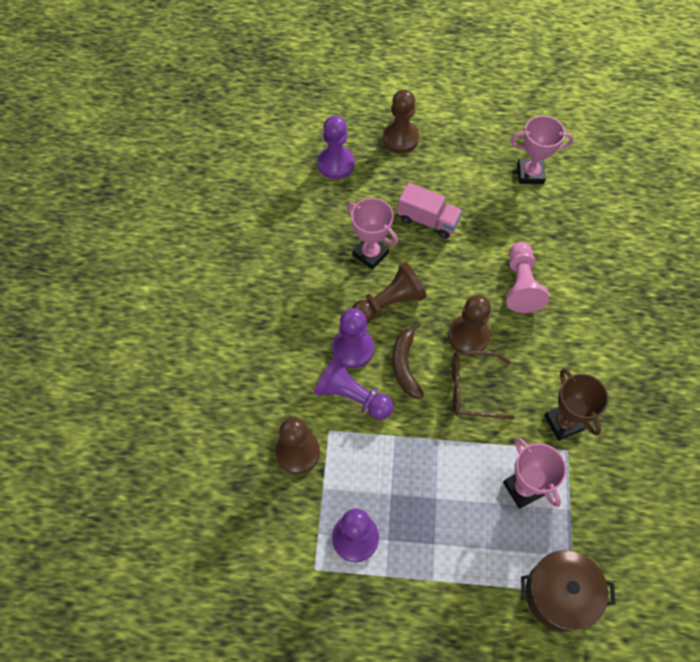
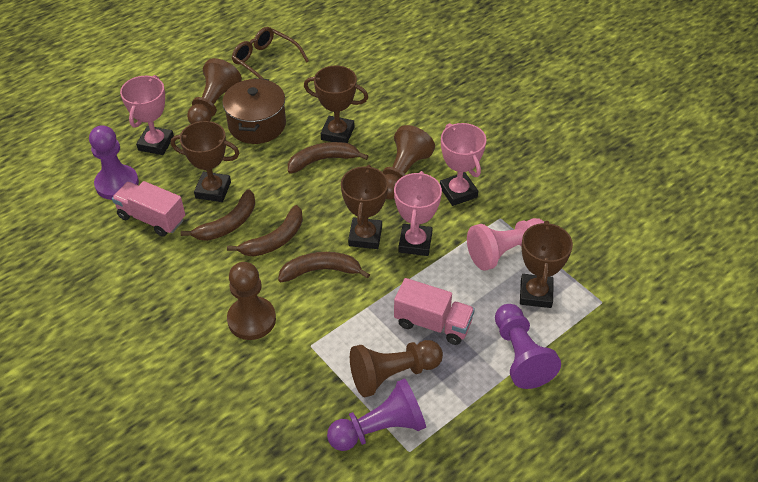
brown banana: [392,322,424,399] = 1 -> [181,189,255,241] [227,205,303,257] [278,252,370,282] [288,142,368,174] = 4
brown trophy: [544,369,609,441] = 1 -> [171,121,239,202] [304,66,368,143] [341,165,388,249] [520,221,573,308] = 4
pink truck: [398,183,462,239] = 1 -> [112,181,185,237] [394,278,475,345] = 2
purple pawn: [314,355,393,420] [317,115,355,179] [332,308,374,368] [332,509,379,562] = 4 -> [89,125,139,200] [327,378,426,451] [495,304,561,389] = 3

